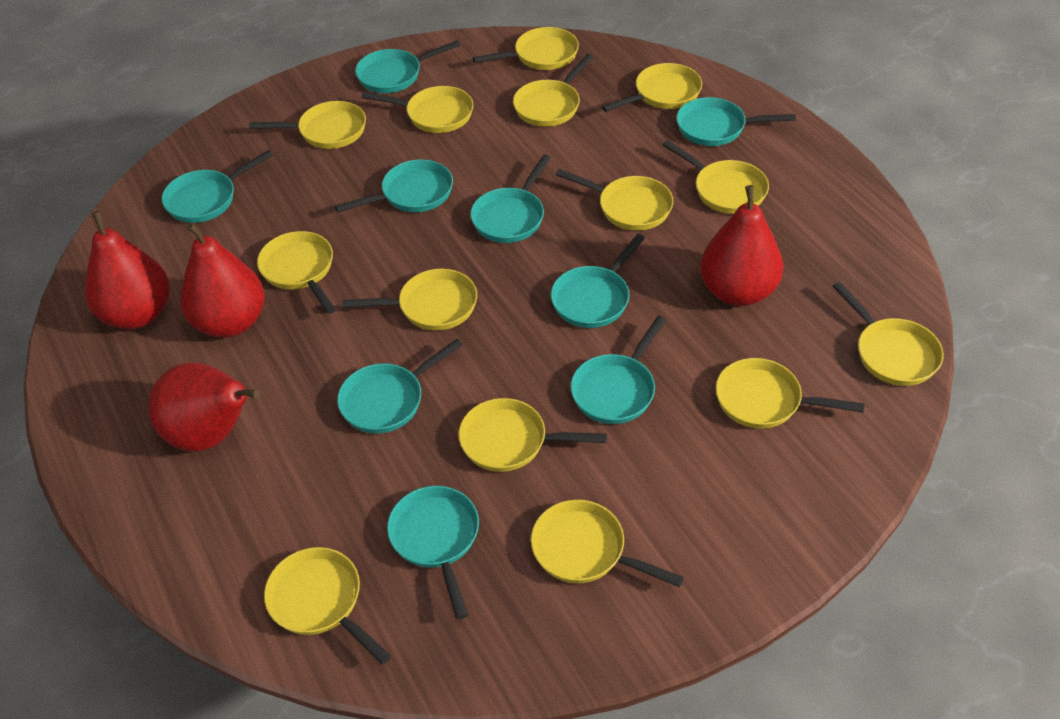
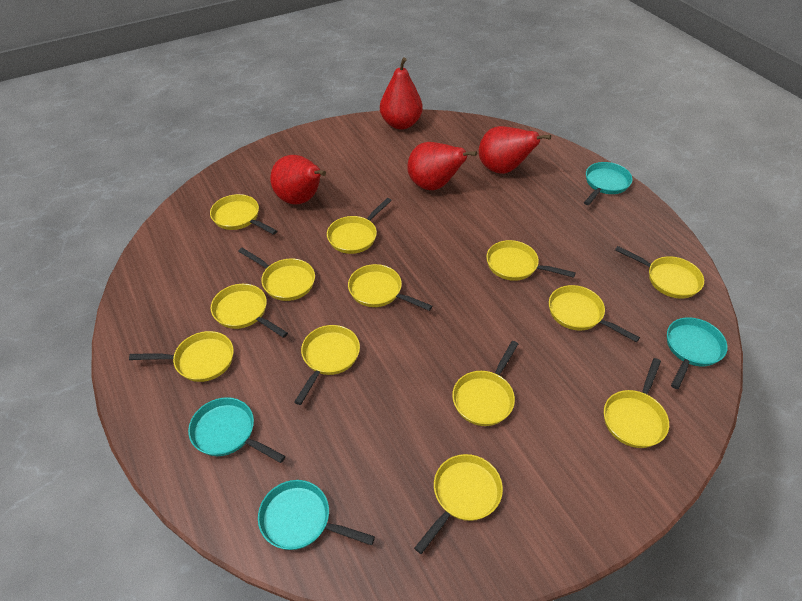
turquoise pan: [162,150,273,223] [335,159,453,213] [337,339,463,434] [355,41,460,93] [387,486,479,619] [470,154,551,243] [551,233,645,328] [570,316,667,424] [676,97,796,146] = 9 -> [188,397,286,463] [258,480,375,550] [584,162,633,205] [667,317,728,389] = 4
yellow pan: [249,101,366,149] [257,231,336,314] [264,547,391,665] [343,269,477,331] [361,86,473,133] [458,398,607,472] [473,27,579,70] [513,54,594,127] [531,500,684,587] [556,169,673,230] [602,63,702,112] [663,140,769,214] [716,358,865,429] [833,282,944,386] = 14 -> [129,331,234,382] [210,194,277,235] [211,284,288,338] [238,248,315,301] [294,325,360,405] [327,198,392,254] [348,264,432,311] [414,454,503,554] [452,341,518,426] [486,240,576,281] [549,285,640,342] [604,358,669,448] [615,246,704,299] = 13

